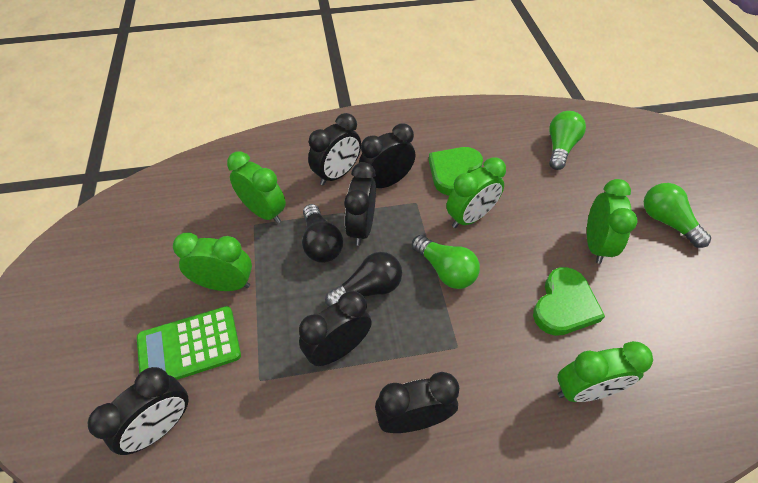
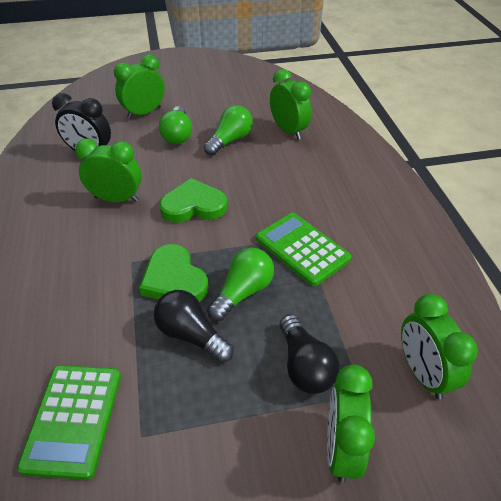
black clock: [88,367,189,455] [299,291,372,366] [308,113,361,185] [344,162,376,246] [359,124,415,188] [375,372,459,433] = 6 -> [52,93,111,150] = 1
green calculator: [137,306,241,380] = 1 -> [17,365,121,480] [256,213,351,286] = 2

